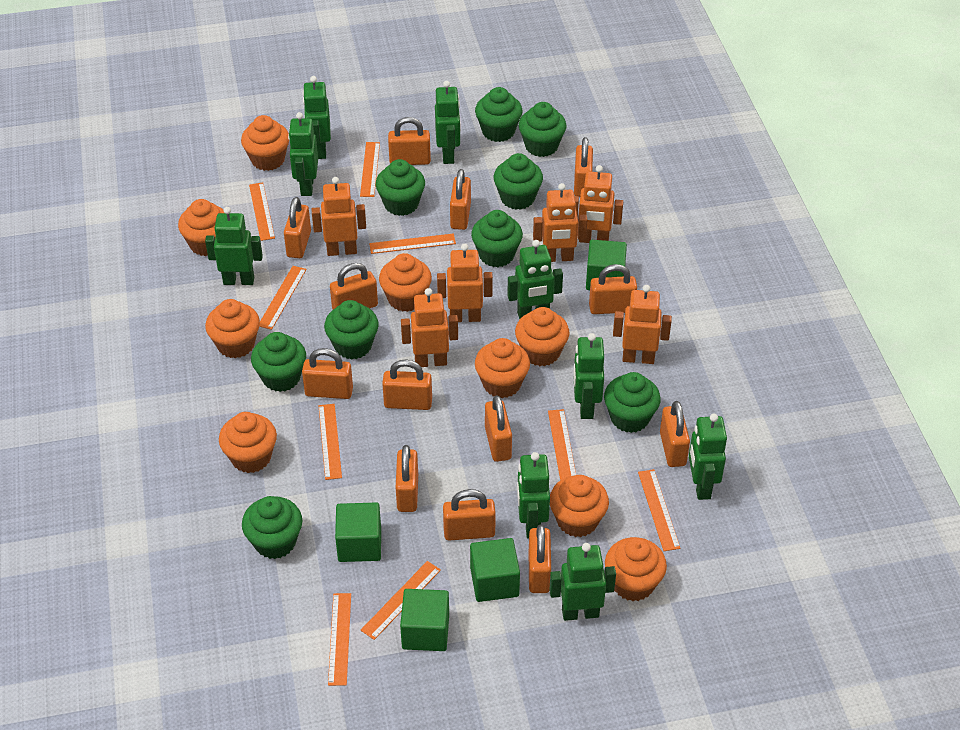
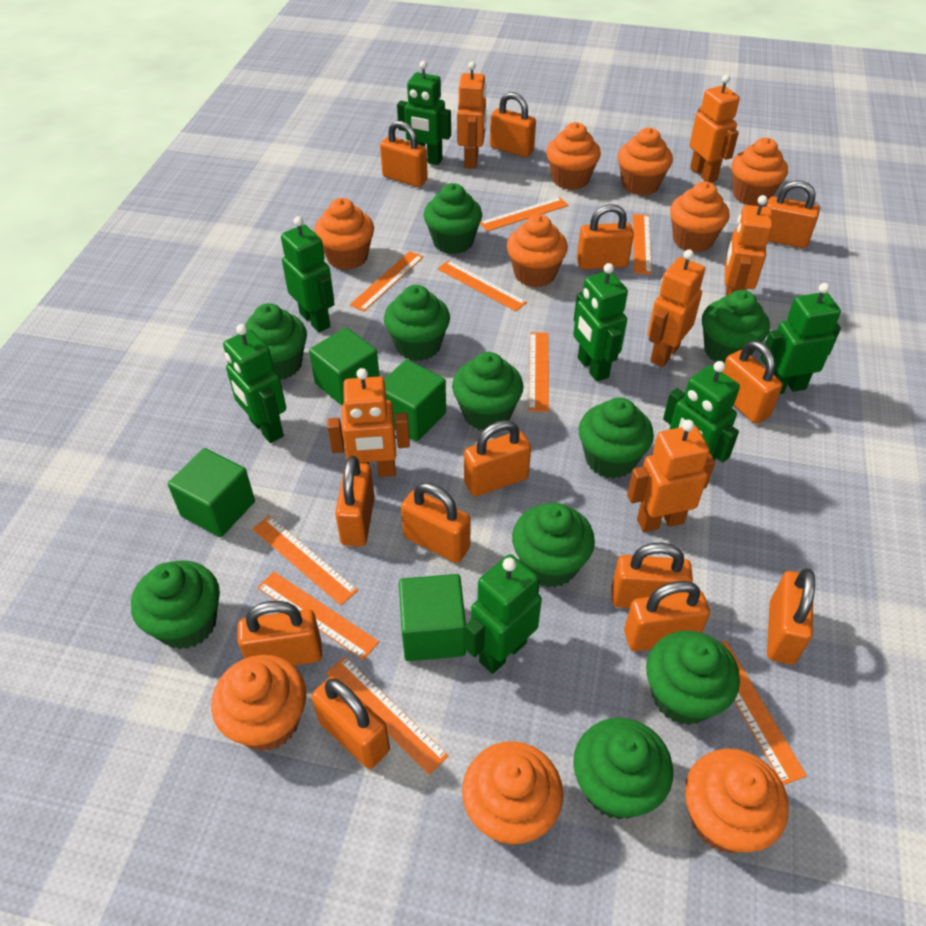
green cupcake: [242,496,302,559] [251,332,306,392] [324,300,379,360] [376,159,425,216] [471,210,523,267] [475,87,523,142] [494,153,543,210] [519,102,566,157] [604,372,661,433] = 9 -> [131,560,220,649] [244,303,307,380] [384,285,450,361] [423,183,482,254] [452,352,523,430] [512,503,595,588] [573,718,673,820] [579,397,654,479] [646,630,740,725] [702,290,770,363] = 10
green robot: [205,207,263,285] [288,112,318,196] [303,76,331,159] [435,81,461,164] [507,240,563,319] [517,452,550,538] [550,543,616,621] [573,333,604,419] [689,413,727,500] = 9 -> [223,324,286,443] [281,216,334,332] [397,61,451,165] [465,554,542,674] [573,263,628,382] [663,361,740,463] [760,283,841,394] = 7

